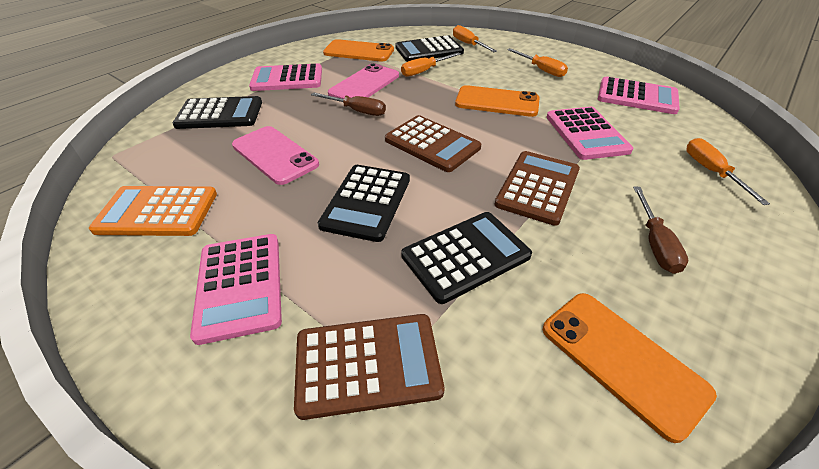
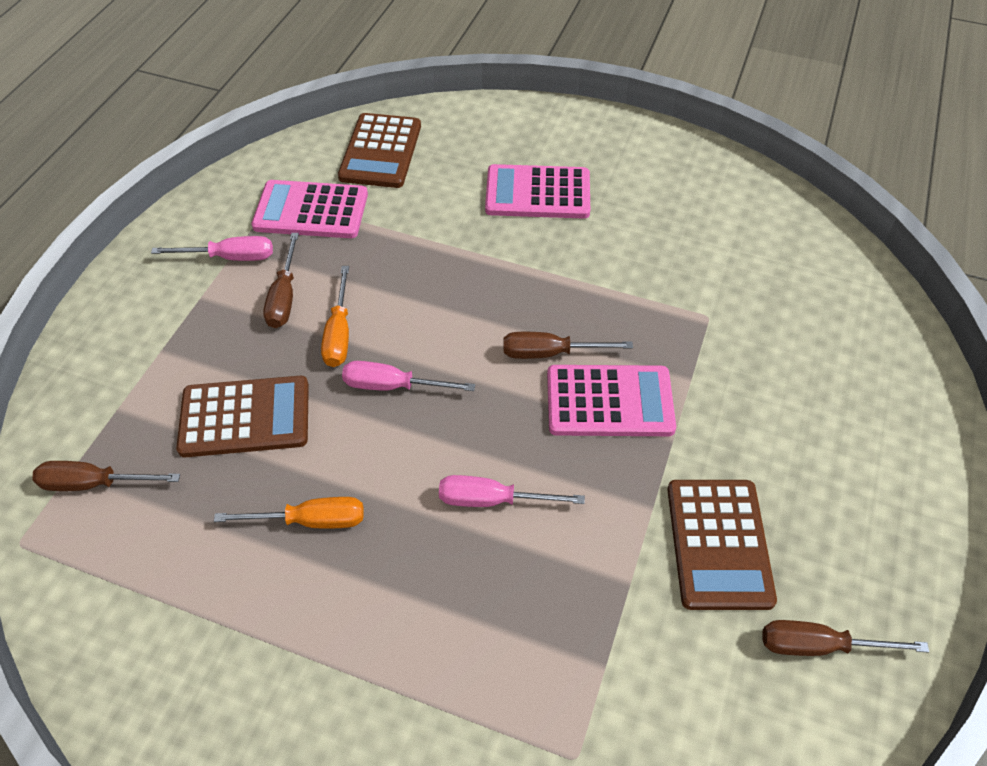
black calculator: [172,96,262,129] [318,165,410,242] [395,35,464,62] [401,212,532,304] = 4 -> none = 0
brown screwdriver: [311,92,386,116] [633,187,688,274] = 2 -> [32,461,180,491] [263,233,299,328] [504,332,633,359] [762,620,929,656] = 4
orange calculator: [89,186,217,236] = 1 -> none = 0
orange phone: [323,39,394,62] [455,85,540,117] [543,293,717,443] = 3 -> none = 0
orange screwdriver: [401,52,461,77] [453,25,497,52] [507,48,568,77] [686,138,770,205] = 4 -> [214,497,364,528] [321,266,349,367] = 2
pink calculator: [190,234,282,345] [249,63,322,91] [546,107,633,160] [598,77,680,114] = 4 -> [251,180,368,238] [485,164,590,219] [547,365,676,436] = 3
pink phone: [232,126,319,185] [328,63,399,99] = 2 -> none = 0
pink screwdriver: none = 0 -> [151,236,273,261] [342,361,475,391] [439,475,585,507] = 3

